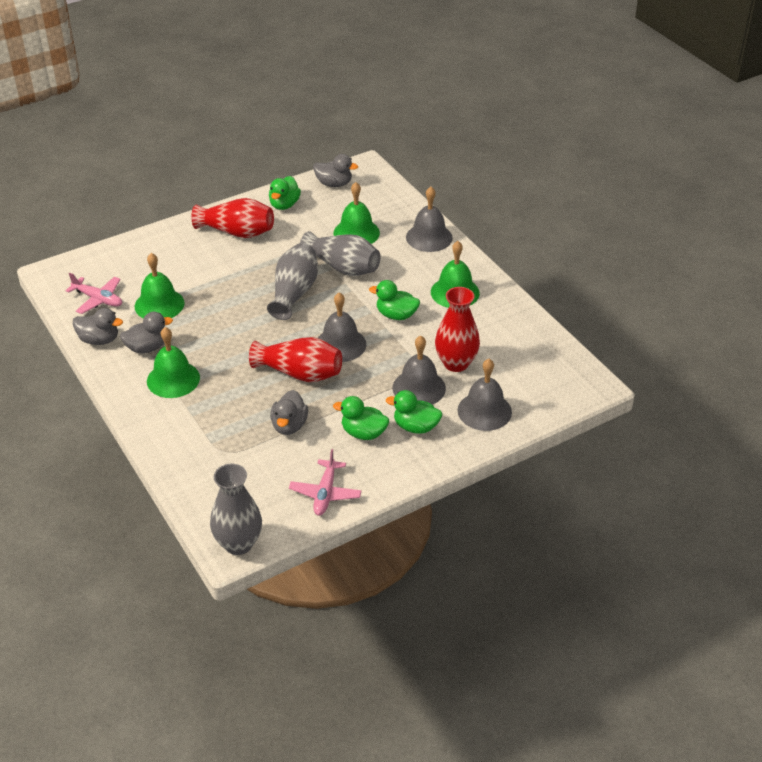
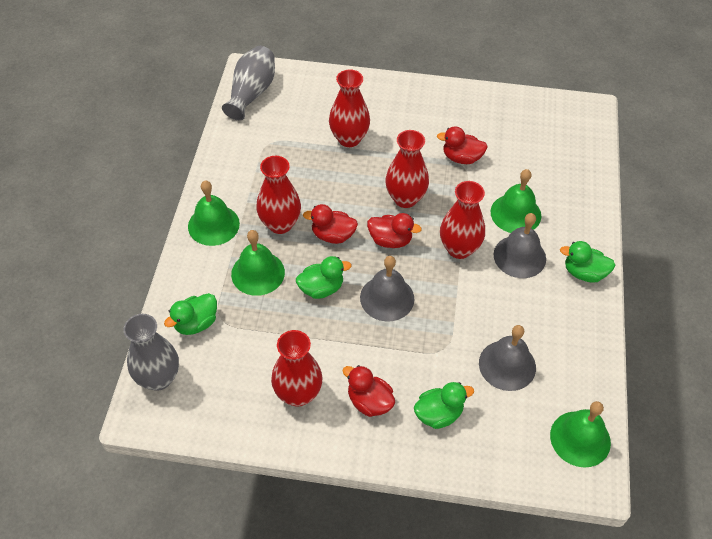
grey bell: [318,292,366,362] [393,335,446,405] [406,187,453,252] [457,359,512,431] = 4 -> [360,256,414,322] [479,325,536,391] [494,213,546,278] = 3
grey duck: [73,308,123,345] [120,312,173,353] [270,390,308,435] [313,154,358,187] = 4 -> none = 0
grey vase: [210,464,262,555] [267,243,318,320] [300,231,381,276] = 3 -> [123,314,179,391] [222,46,275,120] = 2
pink plane: [66,273,122,314] [289,449,362,516] = 2 -> none = 0
red duck: none = 0 -> [303,204,358,244] [342,365,395,417] [367,213,422,248] [437,127,488,164] = 4
red vase: [191,198,274,238] [249,337,342,382] [435,287,480,372] = 3 -> [256,156,301,234] [271,330,323,407] [329,69,370,147] [386,130,429,208] [440,181,485,259] = 5

